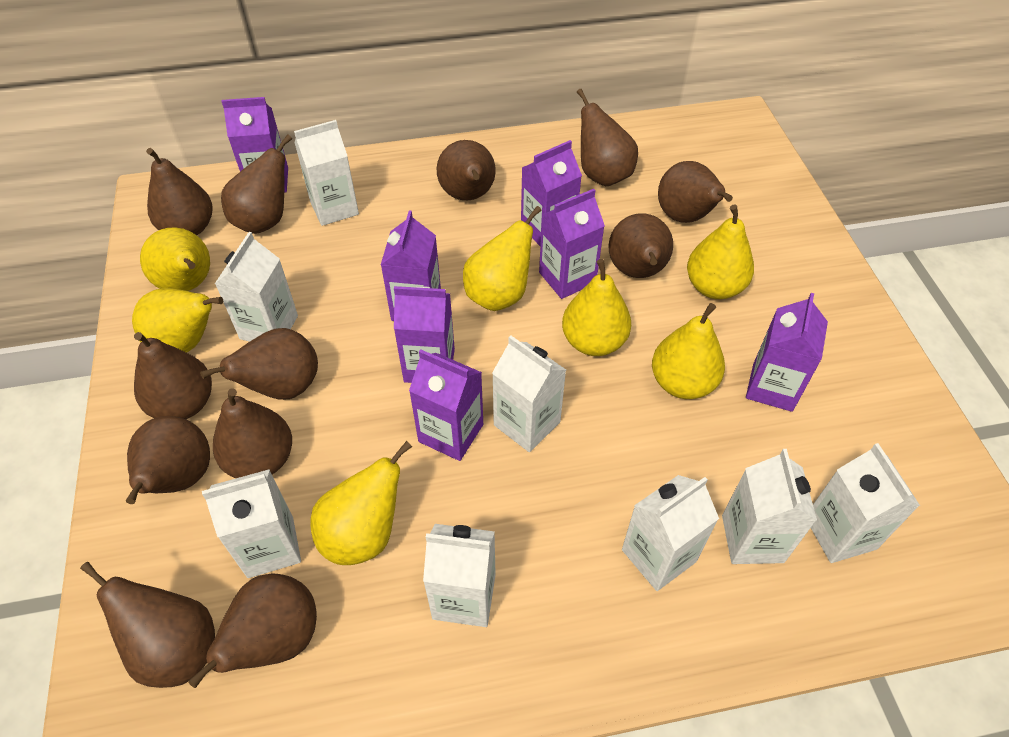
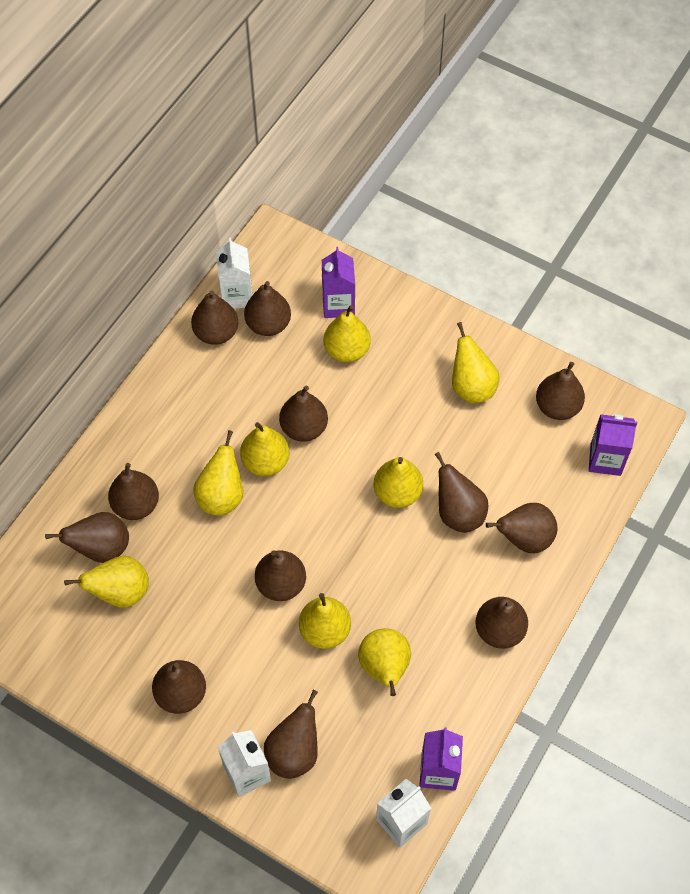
purple carton: [221,97,288,193] [381,211,441,321] [394,286,455,383] [409,349,483,461] [521,140,582,246] [539,189,605,299] [746,293,828,412] = 7 -> [322,247,355,318] [419,727,463,791] [589,414,637,476] = 3
white carton: [202,469,301,578] [215,232,298,342] [294,120,359,226] [423,524,496,627] [492,335,566,452] [622,475,719,591] [722,449,817,564] [811,443,920,563] = 8 -> [216,238,252,309] [217,730,271,797] [376,779,431,848] = 3
yellow pear: [132,288,223,353] [140,227,210,291] [310,441,412,565] [463,206,542,311] [562,259,631,356] [652,303,725,399] [687,204,754,299] = 7 -> [64,556,149,608] [193,430,243,516] [240,422,289,476] [299,593,351,649] [324,305,371,363] [358,628,411,696] [374,457,423,508] [452,322,500,403] = 8

